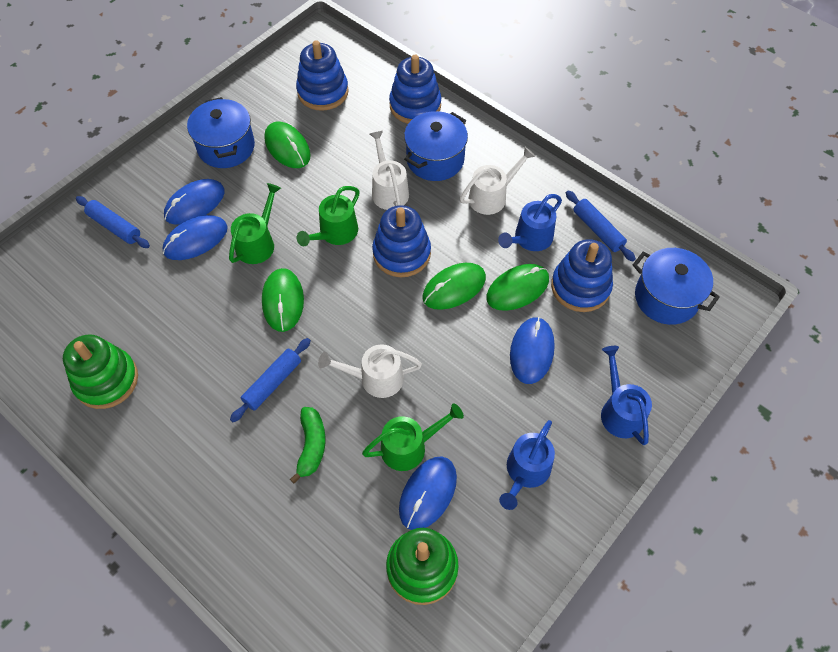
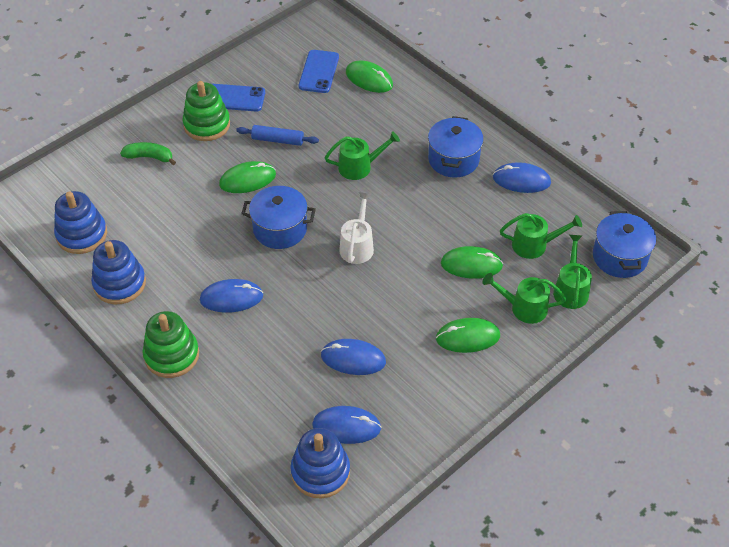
blue phone: none = 0 -> [212,84,265,111] [299,50,339,93] = 2
blue rolling pin: [76,196,150,248] [230,338,311,422] [566,190,636,262] = 3 -> [236,125,319,146] = 1
blue stacking toy: [296,40,349,111] [372,205,431,277] [389,55,441,124] [551,239,613,312] = 4 -> [54,191,107,254] [91,240,146,304] [290,428,350,499] = 3
blue watering can: [498,194,562,251] [499,420,555,510] [601,346,652,445] = 3 -> none = 0
green watering can: [229,183,281,264] [297,186,360,246] [362,404,464,471] = 3 -> [325,131,400,180] [482,273,567,324] [500,213,582,259] [553,235,592,309] = 4
white watering can: [318,344,422,398] [370,131,409,210] [460,147,535,215] = 3 -> [339,192,374,264] = 1

